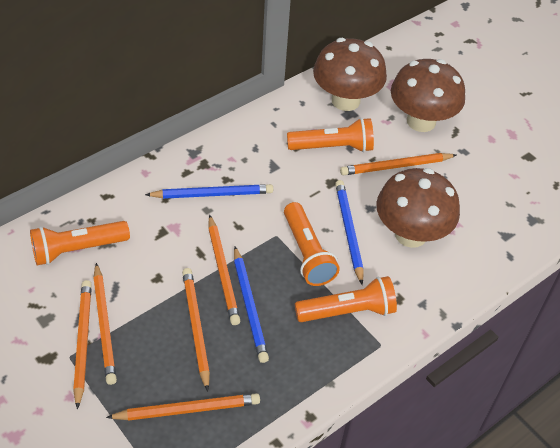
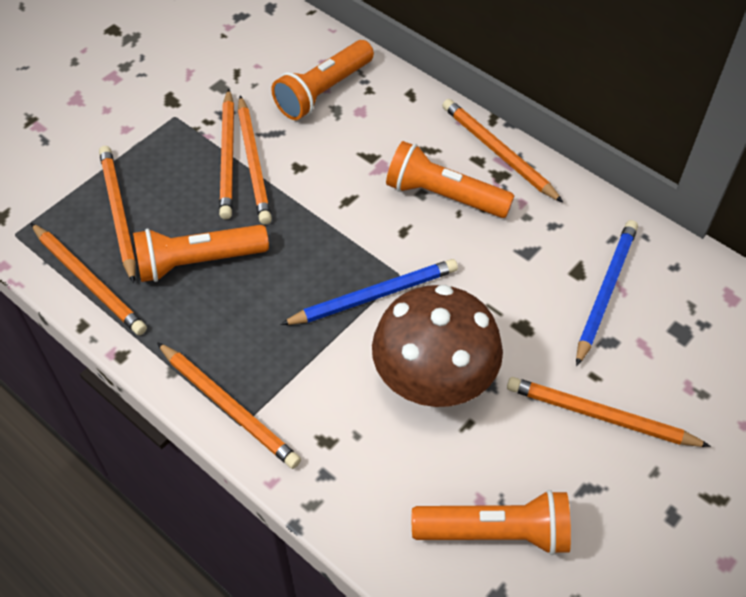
blue pencil: [145,184,273,199] [234,246,269,363] [335,180,364,285] = 3 -> [280,259,458,325] [576,220,638,367] = 2
brown mushroom: [313,38,387,111] [376,168,460,248] [391,59,465,132] = 3 -> [372,285,503,407] = 1
orange pencil: [73,280,92,409] [93,263,117,385] [106,393,260,421] [182,268,210,392] [208,214,240,325] [340,153,456,175] = 6 -> [30,223,147,335] [99,146,136,283] [157,342,301,469] [219,89,234,219] [238,95,272,225] [442,99,564,203] [507,377,711,447] = 7

